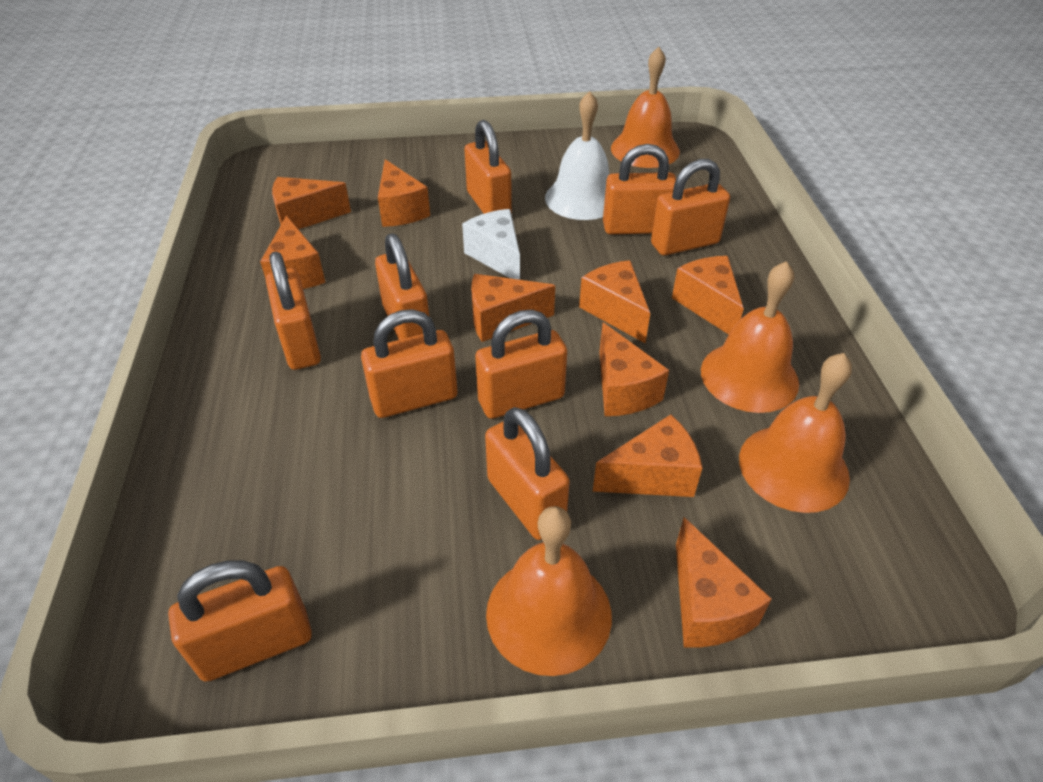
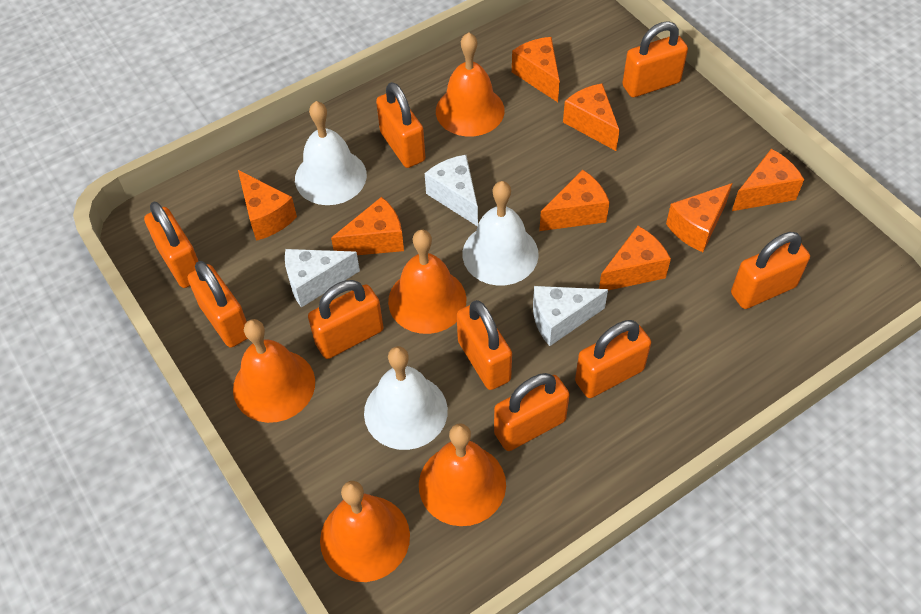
orange bell: [486,506,612,676] [611,47,680,168] [701,261,799,413] [739,353,852,513] = 4 -> [233,319,315,423] [320,481,410,582] [388,230,466,334] [419,423,506,526] [436,32,505,137] = 5
orange cheese: [260,216,326,289] [272,177,351,229] [378,159,430,227] [471,274,555,342] [579,260,650,343] [593,414,702,497] [599,323,669,416] [672,256,744,334] [676,517,772,647] = 9 -> [238,170,297,241] [331,197,404,255] [512,37,560,102] [539,169,610,231] [563,83,620,151] [599,226,671,291] [666,183,733,252] [732,149,804,211] = 8
white bell: [545,91,609,220] = 1 -> [295,101,367,205] [364,346,448,450] [463,181,539,285] = 3
white cheese: [462,209,520,280] = 1 -> [285,249,360,308] [425,155,478,226] [533,286,608,346] = 3

